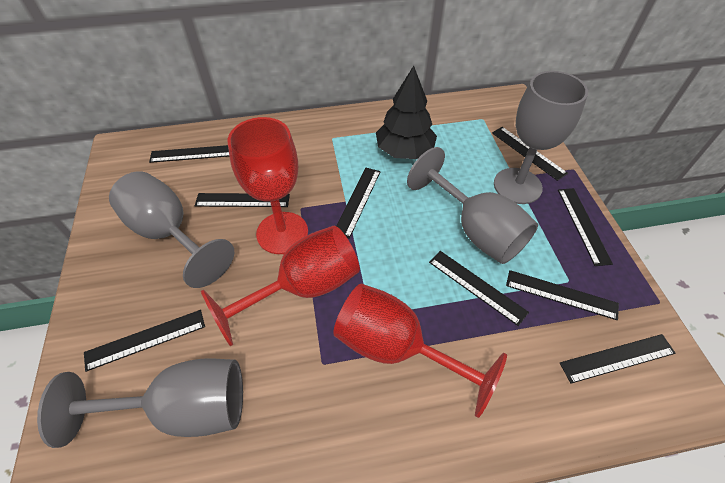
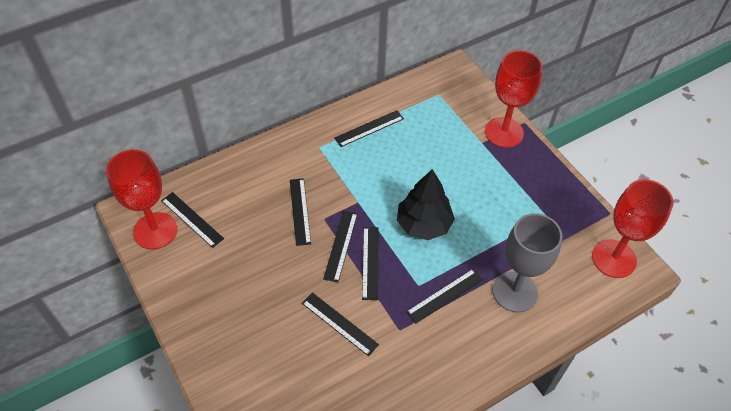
black ruler: [84,310,205,372] [149,145,229,163] [195,193,290,207] [337,167,381,239] [429,251,529,326] [492,127,568,181] [506,270,619,320] [558,188,613,266] [560,334,676,384] = 9 -> [161,192,224,248] [290,178,311,246] [302,292,379,356] [323,211,357,283] [334,110,404,147] [362,227,379,300] [406,269,483,324] = 7
grey goblet: [37,358,243,448] [109,171,234,288] [407,147,538,264] [494,71,588,204] = 4 -> [492,213,562,312] = 1

